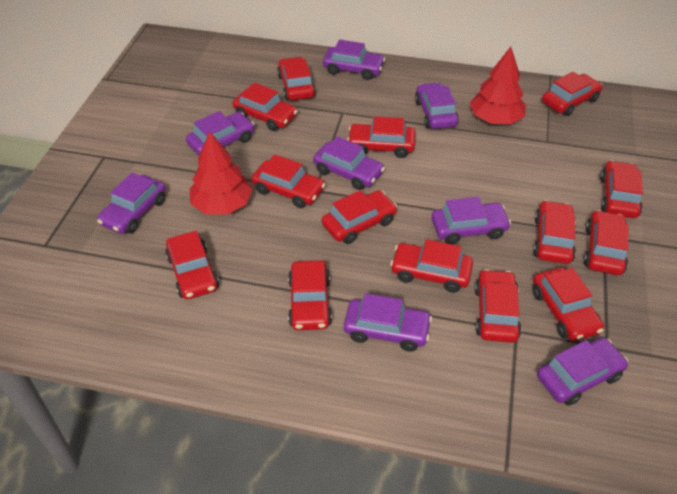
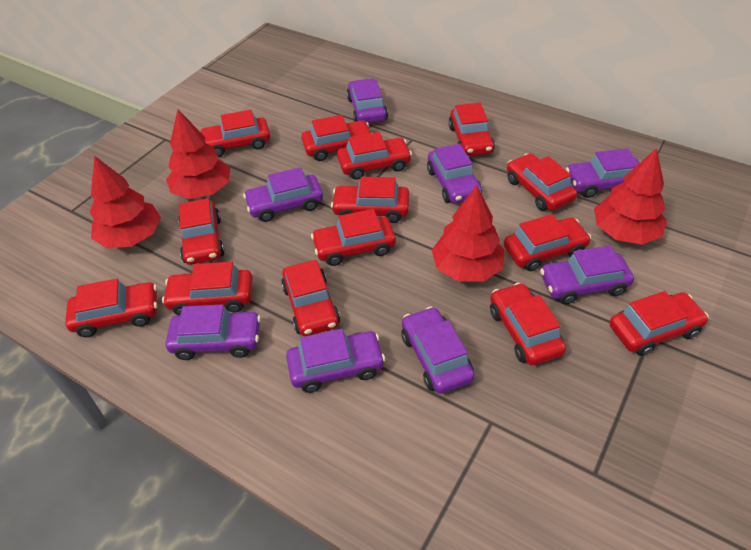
red tree: [190,131,252,215] [470,47,526,124] = 2 -> [90,156,161,248] [166,110,230,199] [432,185,505,281] [594,148,667,245] = 4

